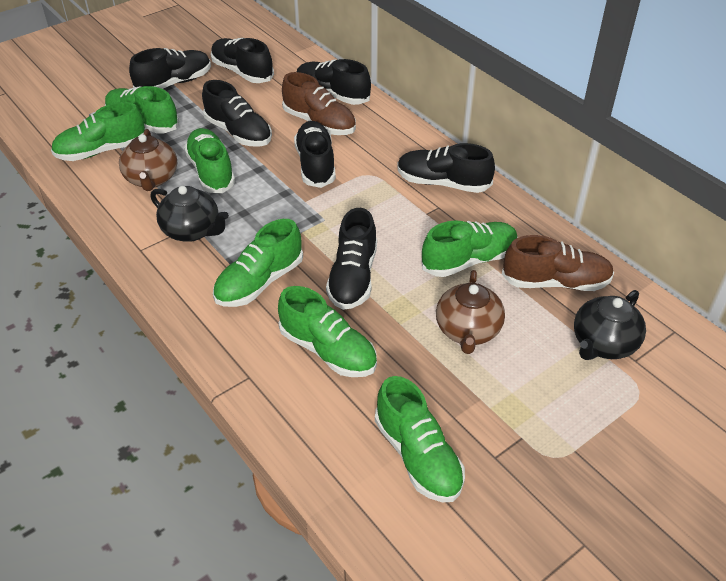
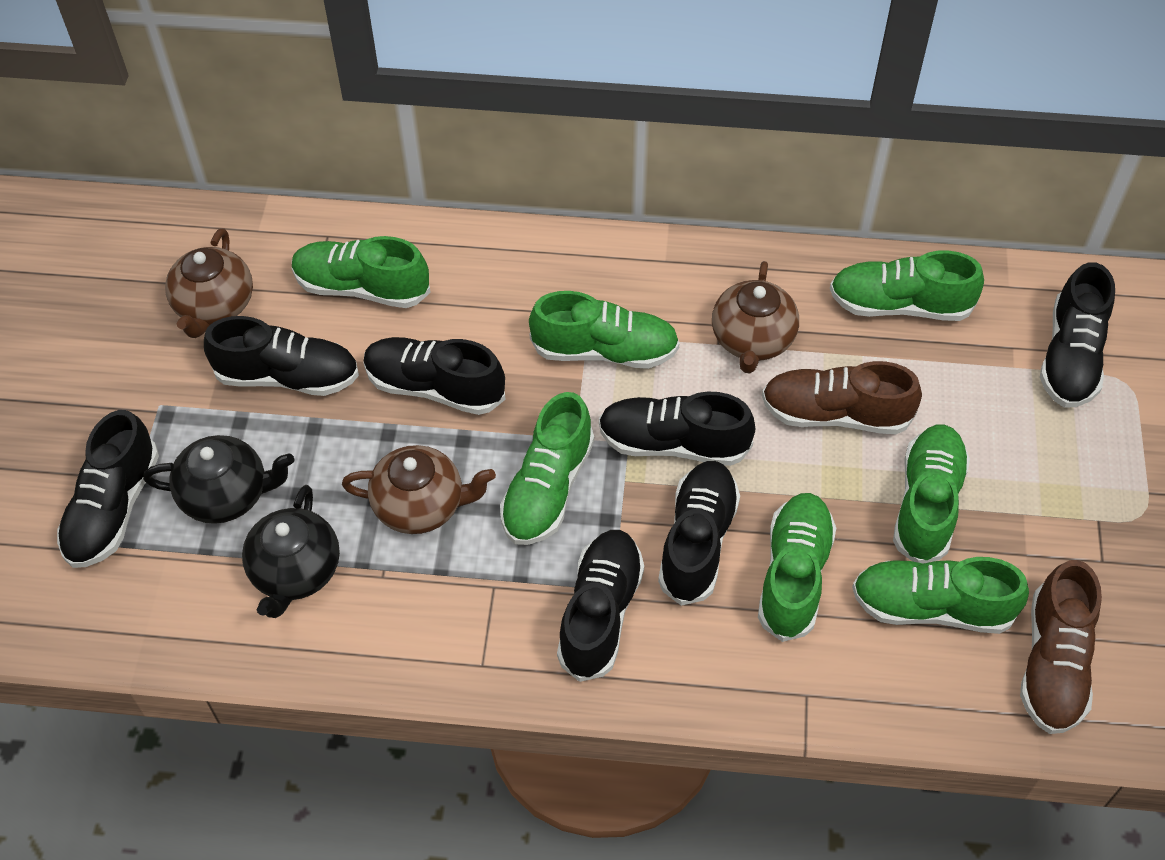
brown teapot: [119,129,177,191] [436,270,505,354] = 2 -> [165,228,253,338] [342,445,496,534] [712,261,799,374] = 3

